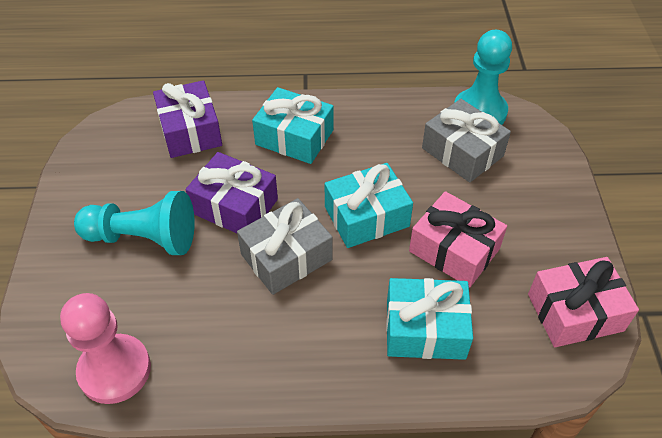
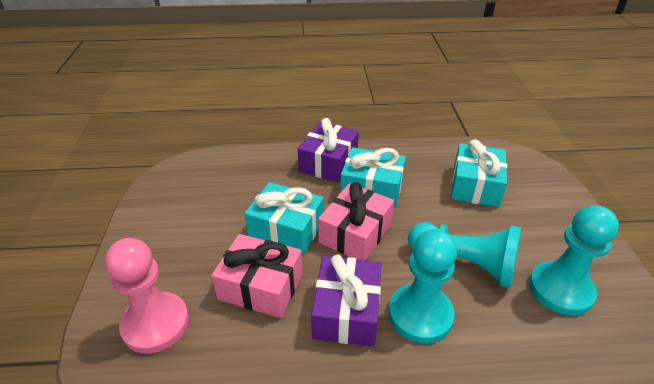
grey gift: [237,198,333,295] [422,99,511,182] = 2 -> none = 0
turquoise pawn: [74,191,195,255] [454,30,512,125] = 2 -> [389,229,457,343] [408,222,521,288] [529,205,619,316] = 3

